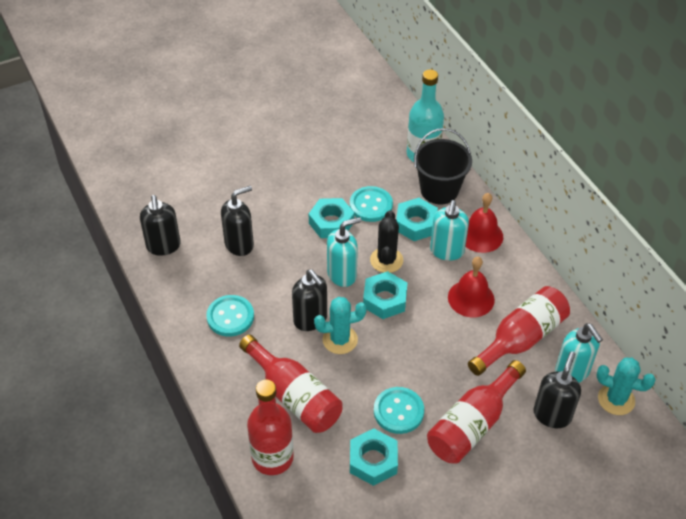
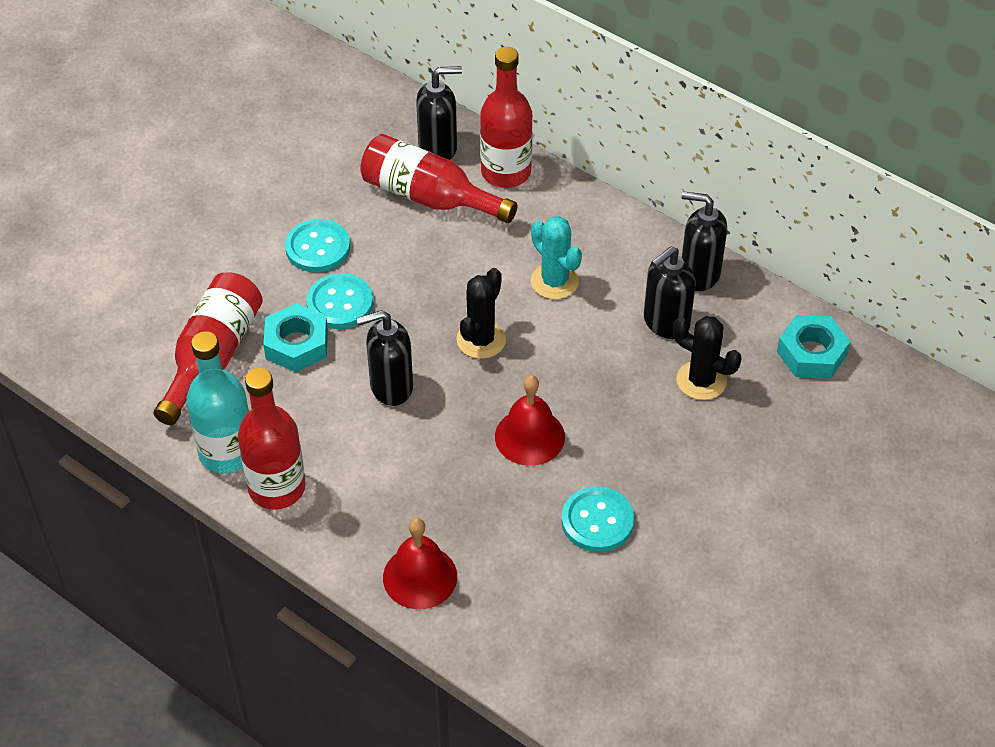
black bucket: [414,128,472,204] = 1 -> none = 0
black cactus: [370,210,403,273] = 1 -> [457,268,506,359] [673,316,742,400] = 2
turquoise cactus: [314,297,367,354] [596,358,656,415] = 2 -> [531,216,582,299] = 1
turquoise nut: [309,198,354,238] [350,428,398,486] [363,271,408,319] [396,198,438,241] = 4 -> [263,303,328,372] [777,315,851,379] = 2
turquoise soap dispenser: [327,217,362,287] [430,200,469,261] [555,323,603,383] = 3 -> none = 0

